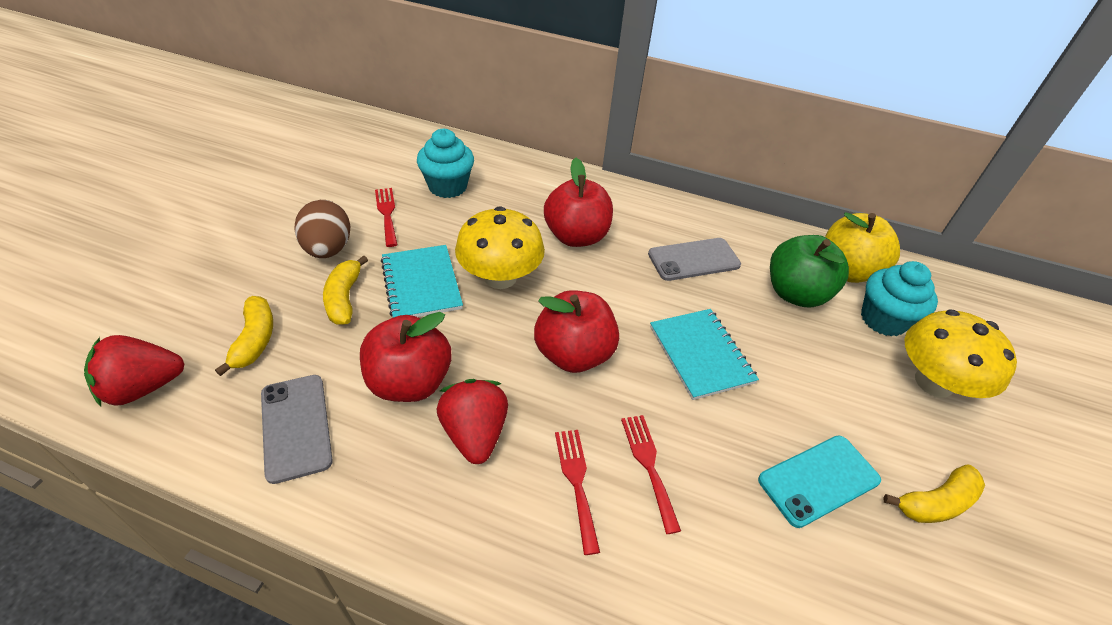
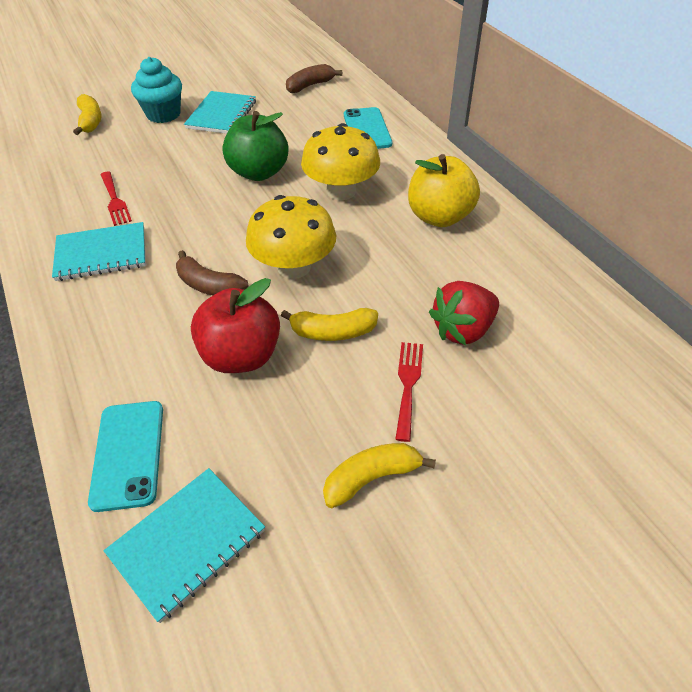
brown banana: none = 0 -> [176,250,249,295] [286,64,342,93] = 2
brown egg: [295,200,350,258] = 1 -> none = 0
grey phone: [261,375,333,484] [648,238,741,281] = 2 -> none = 0
red apple: [360,312,451,402] [534,290,619,373] [544,158,613,247] = 3 -> [191,278,280,373] = 1
red fork: [375,188,397,247] [555,430,600,555] [621,415,681,534] = 3 -> [101,171,132,226] [395,342,423,442] = 2
red strawberry: [84,335,185,406] [437,379,508,464] = 2 -> [429,281,499,345] = 1
turquoise cupcake: [417,129,474,198] [861,261,938,337] = 2 -> [131,57,182,123] = 1
turquoise notebook: [381,245,463,317] [650,309,759,400] = 2 -> [52,222,146,281] [104,468,265,623] [184,91,256,134] = 3
turquoise phone: [758,435,881,528] = 1 -> [88,401,163,512] [344,107,392,149] = 2

